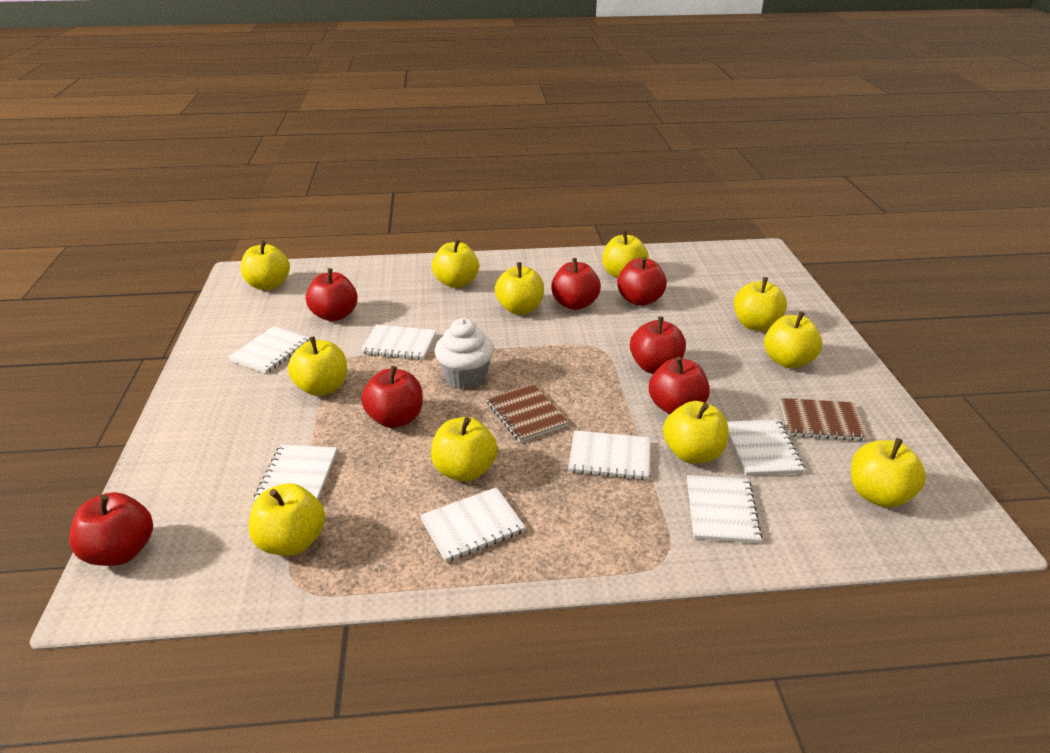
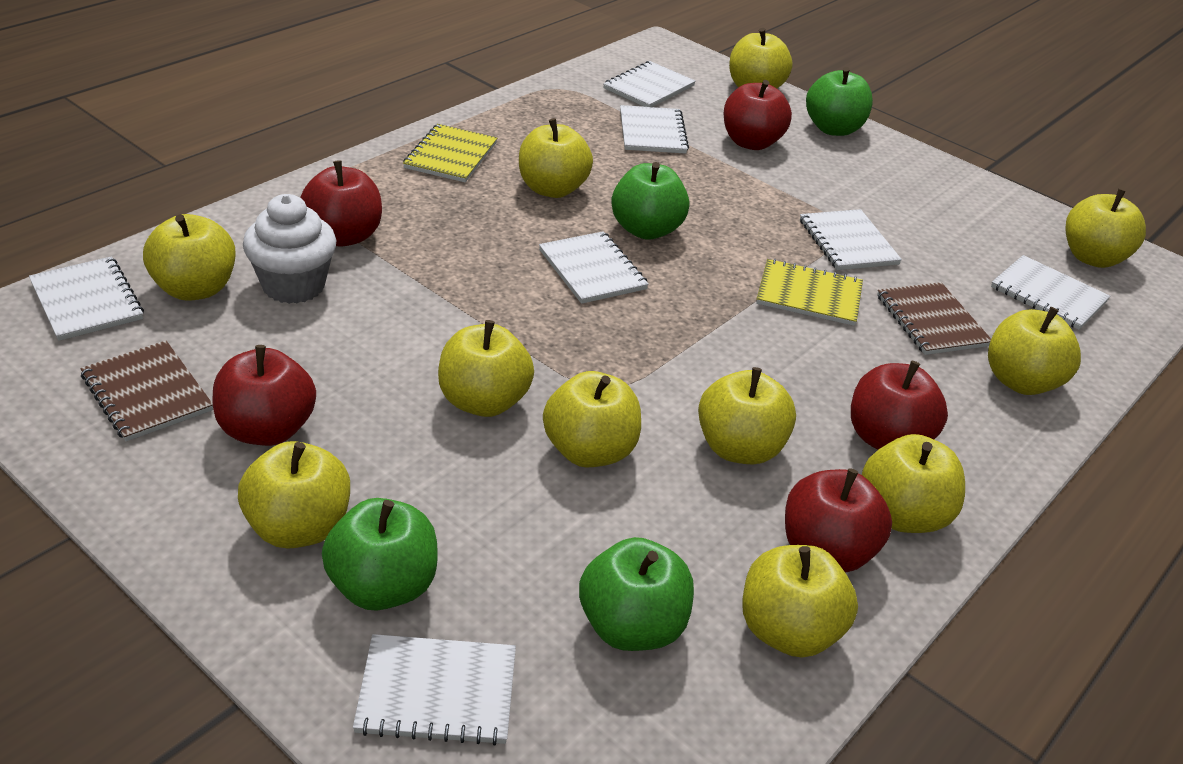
green apple: none = 0 -> [322,498,437,611] [579,537,694,651] [611,162,689,239] [806,67,873,136] = 4
red apple: [69,492,153,566] [306,268,358,321] [361,366,423,428] [551,258,601,310] [617,256,667,306] [630,317,686,374] [649,357,710,415] = 7 -> [213,345,316,446] [300,160,382,247] [724,80,792,150] [785,468,892,573] [851,361,948,450] = 5
yellow notebook: none = 0 -> [403,124,497,182] [756,259,863,326] = 2

